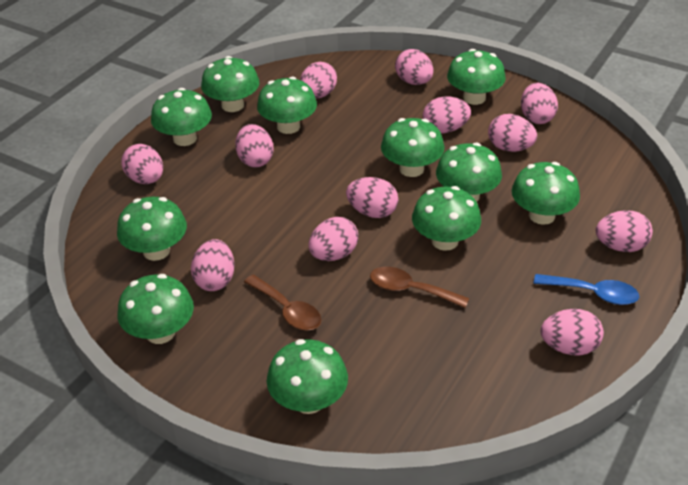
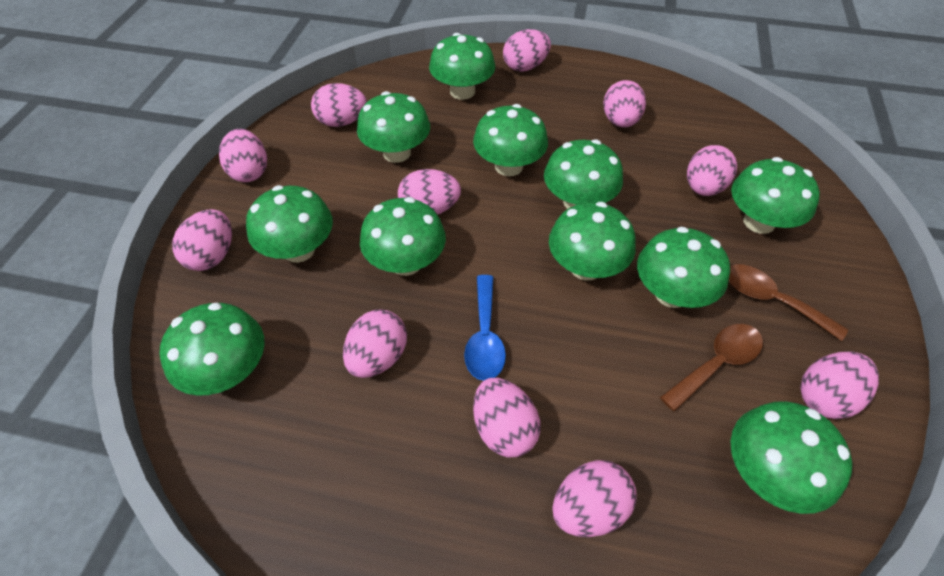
pink egg: [121,144,163,184] [191,239,235,291] [235,124,273,167] [300,62,337,99] [308,217,358,261] [346,177,398,218] [395,49,434,85] [423,97,471,133] [488,114,537,152] [521,83,558,124] [541,309,604,356] [596,210,653,252] = 12 -> [172,209,232,271] [219,129,267,182] [311,83,367,127] [343,309,407,378] [398,169,461,215] [473,378,541,457] [503,29,551,72] [553,460,637,537] [603,80,646,128] [687,145,737,196] [800,351,879,419] = 11

